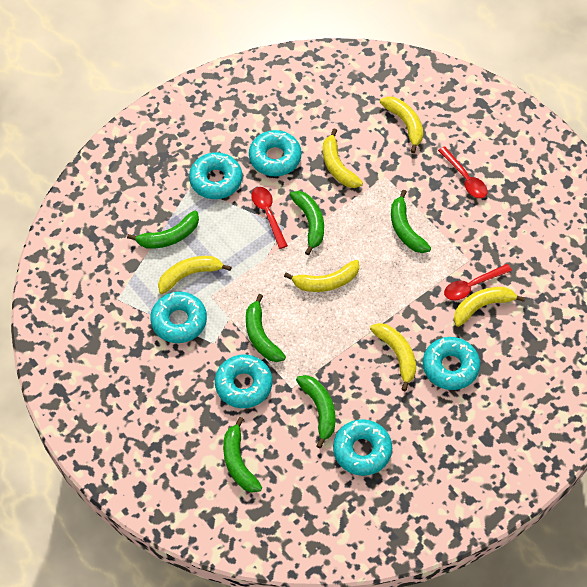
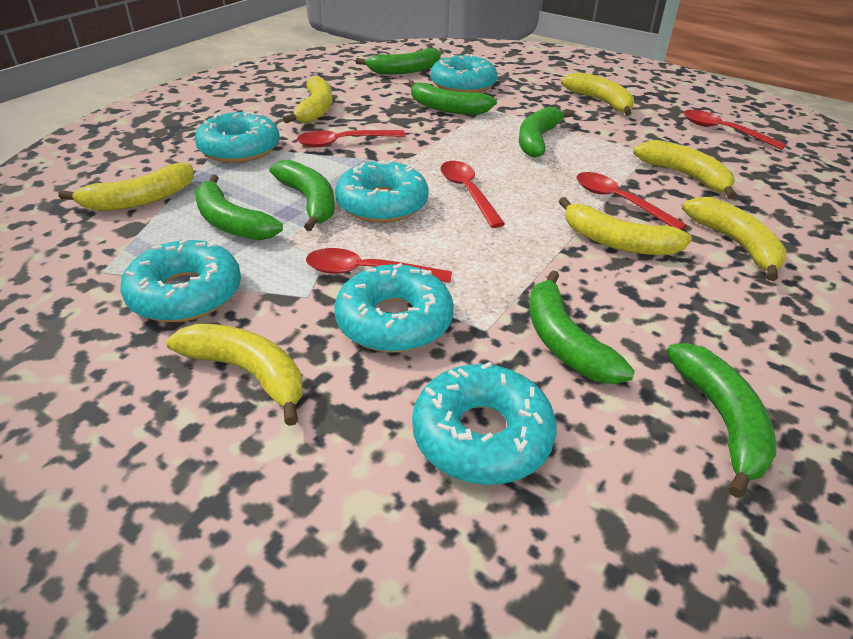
green banana: [127,210,199,249] [223,417,262,493] [246,294,286,362] [290,191,324,255] [296,375,336,448] [391,190,431,253] = 6 -> [195,174,283,240] [270,160,335,231] [356,48,441,74] [408,81,497,115] [519,106,574,158] [529,270,635,384] [666,343,776,498] = 7
red spoon: [251,187,288,249] [438,146,487,199] [444,264,512,300] = 3 -> [297,130,406,147] [306,248,452,283] [441,161,505,228] [576,172,687,230] [684,110,786,150] = 5
yellow banana: [158,256,232,294] [284,260,359,292] [323,128,363,188] [370,323,416,391] [380,96,423,153] [454,287,526,327] = 6 -> [58,162,194,211] [166,324,302,426] [283,76,333,123] [559,197,692,255] [561,72,634,116] [633,140,736,199] [682,197,787,281] = 7

